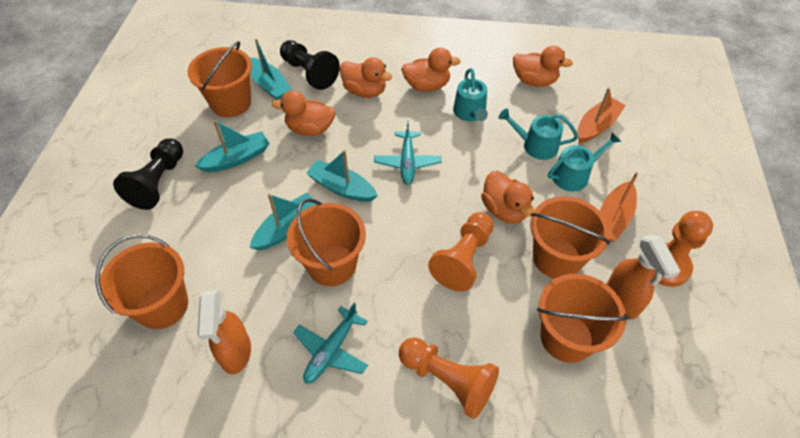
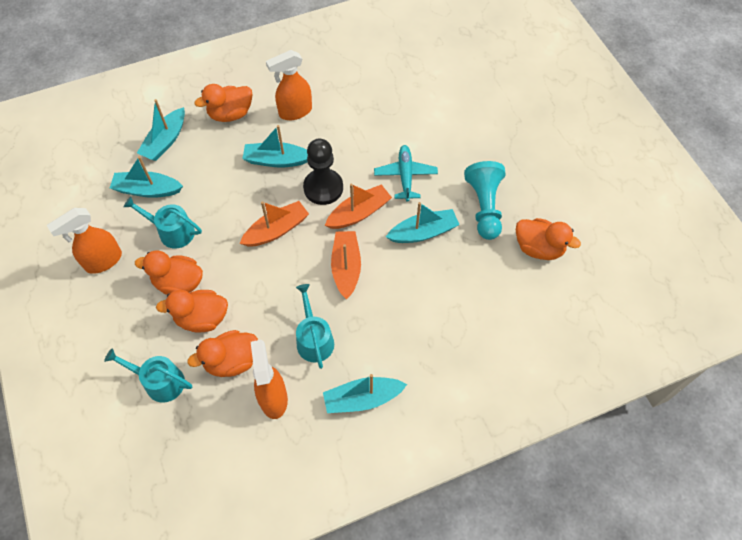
black pawn: [113,139,183,210] [280,40,340,90] = 2 -> [303,139,343,205] = 1
orange boat: [577,87,626,143] [600,172,638,242] = 2 -> [240,201,309,247] [325,183,392,229] [331,231,361,299] = 3
orange bucket: [95,234,188,329] [188,41,252,117] [287,198,366,286] [530,196,610,279] [537,274,630,363] = 5 -> none = 0
orange pawn: [399,337,499,419] [428,212,493,291] [653,211,713,287] = 3 -> none = 0
orange spray bottle: [197,290,251,374] [607,235,681,319] = 2 -> [47,208,122,274] [251,340,288,419] [266,50,312,120] = 3
turquoise boat: [195,120,270,172] [250,38,292,100] [250,193,317,250] [306,150,378,202] = 4 -> [110,156,183,198] [137,99,185,161] [242,125,308,168] [323,374,407,413] [386,202,460,243] = 5
turquoise pawn: none = 0 -> [464,161,506,240] = 1
turquoise plane: [293,303,368,383] [374,120,441,185] = 2 -> [374,145,438,202] = 1

